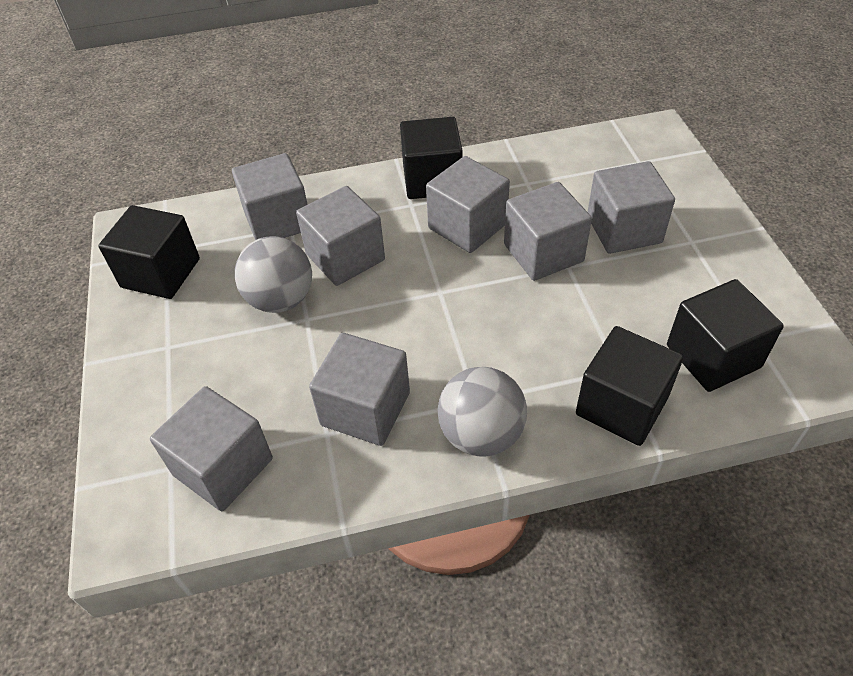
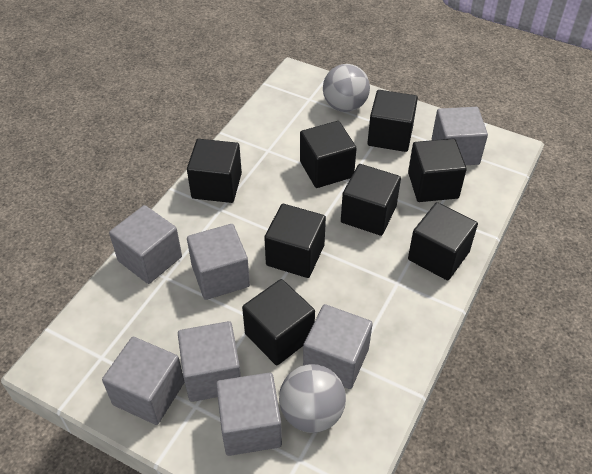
black cube: [98,205,200,299] [400,117,463,199] [576,326,683,446] [667,279,784,392] = 4 -> [187,139,242,203] [242,279,315,365] [264,204,326,278] [300,121,357,188] [341,164,401,236] [367,90,418,152] [408,139,467,202] [408,202,478,280] = 8

